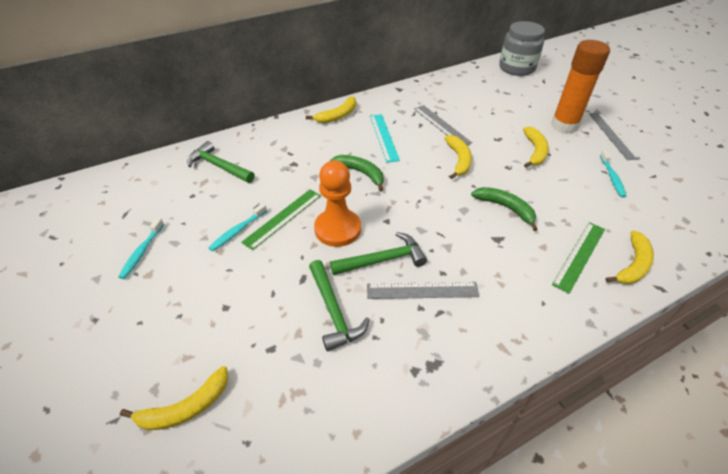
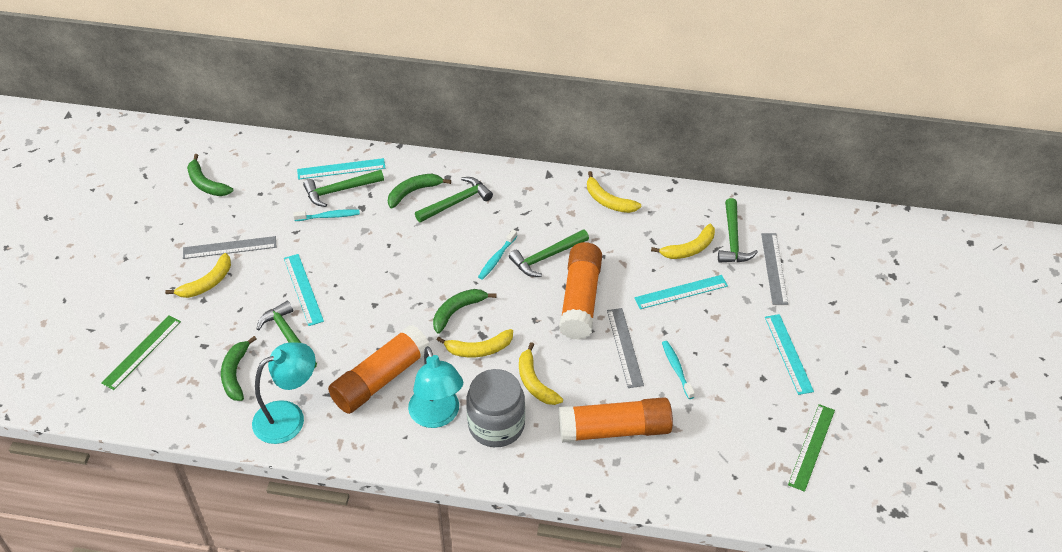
green banana: [330,155,384,192] [471,187,538,231] = 2 -> [187,154,233,196] [221,336,256,401] [388,174,451,209] [433,289,497,334] = 4
green hammer: [187,141,255,183] [309,260,370,352] [330,232,427,275] = 3 -> [257,301,317,367] [303,170,384,207] [415,177,493,223] [509,229,589,277] [718,198,758,263] = 5
orange glue stick: [551,40,610,133] = 1 -> [328,325,431,414] [558,397,673,443] [559,242,602,340] = 3
orange pawn: [314,160,361,247] = 1 -> none = 0
turquoise lamp: none = 0 -> [252,342,315,444] [408,346,463,428] = 2
turquoise ruler: [370,114,400,163] = 1 -> [284,254,324,326] [297,158,385,180] [634,275,728,309] [765,314,814,395] = 4

